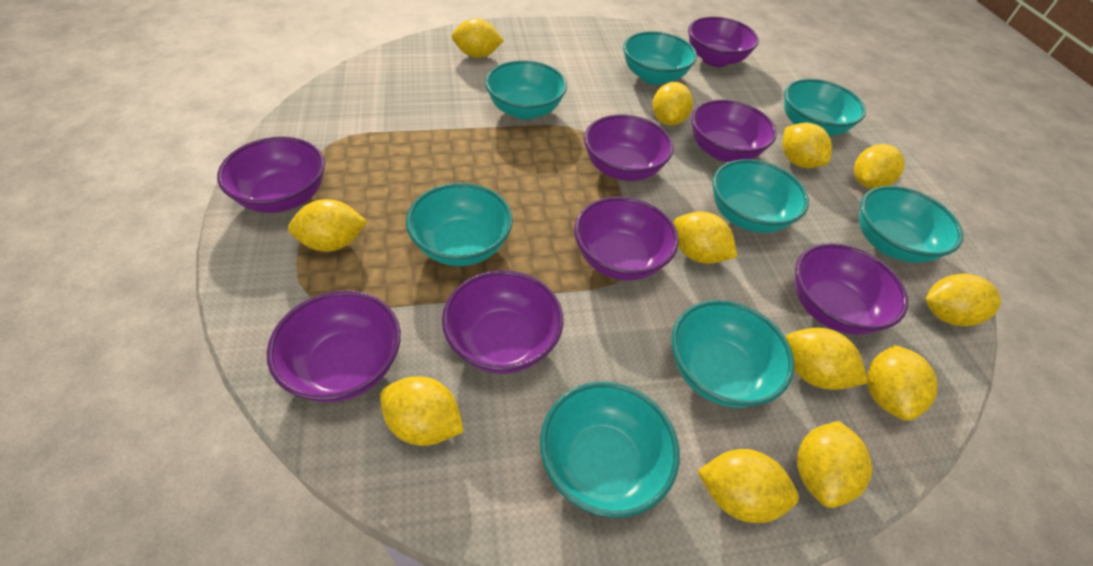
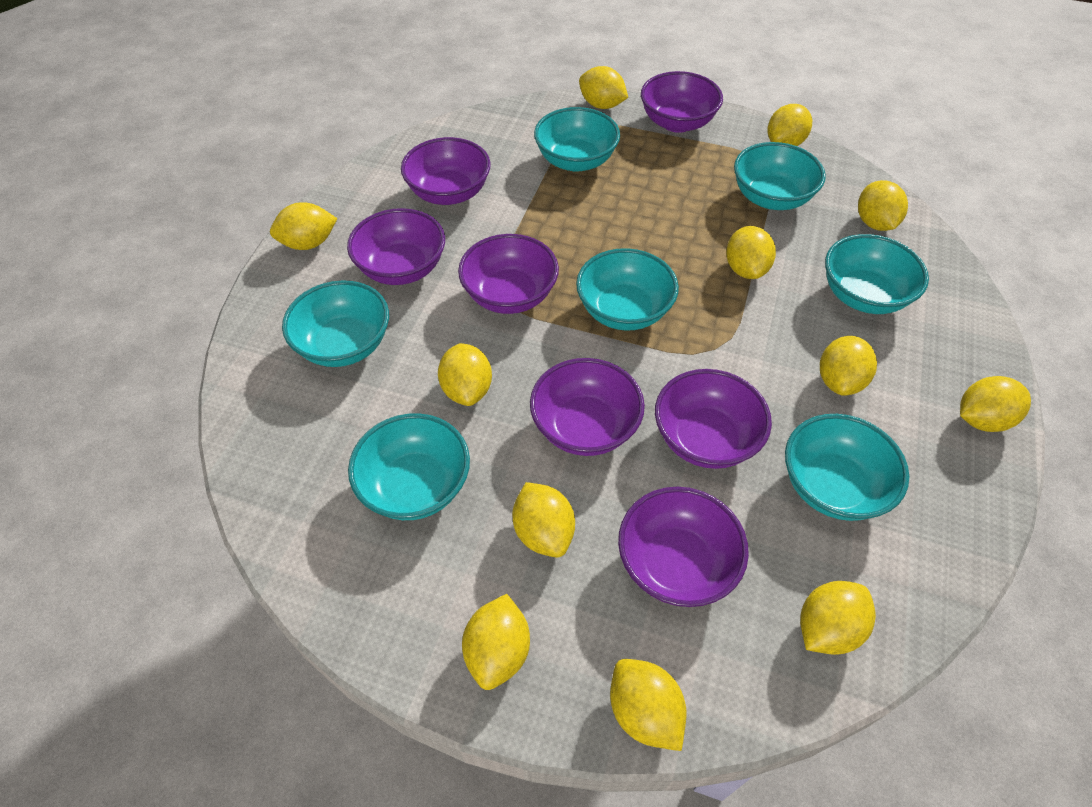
purple bowl: [217,137,325,213] [267,290,401,403] [442,270,564,374] [574,197,679,280] [584,114,673,181] [688,16,759,67] [691,99,777,162] [795,243,908,335] = 8 -> [347,208,445,285] [401,137,491,205] [458,234,559,314] [530,358,645,456] [618,487,749,607] [641,71,723,133] [655,369,772,469] = 7
turquoise bowl: [406,183,513,266] [485,60,567,120] [540,382,680,518] [623,31,697,85] [671,300,794,408] [712,159,809,233] [784,79,866,136] [859,186,963,263] = 8 -> [282,280,389,367] [348,413,470,520] [534,107,620,172] [576,248,679,331] [734,142,826,210] [785,414,909,521] [825,234,929,314] = 7

